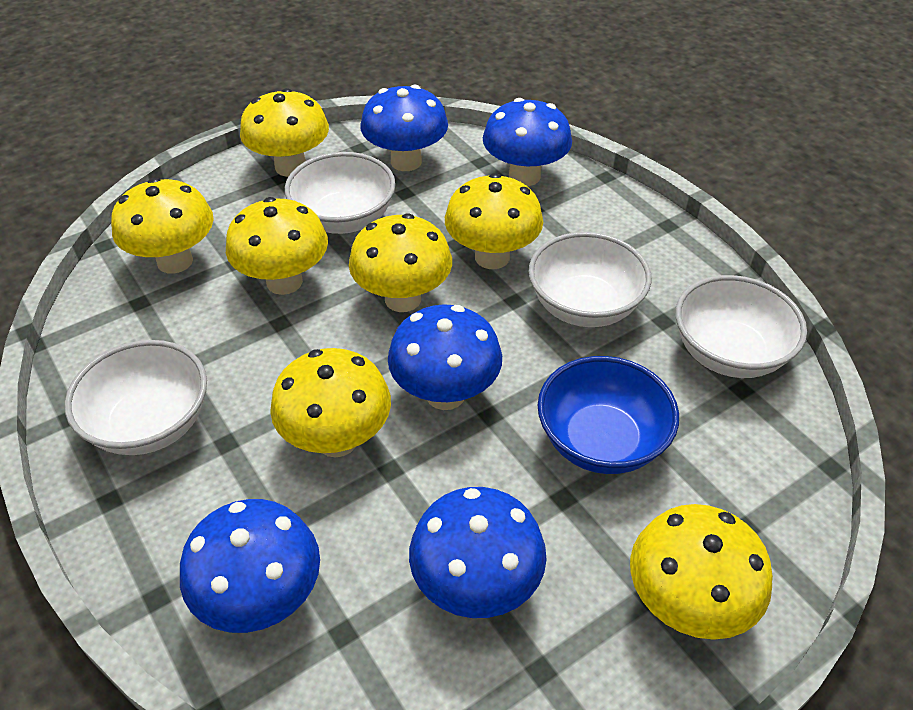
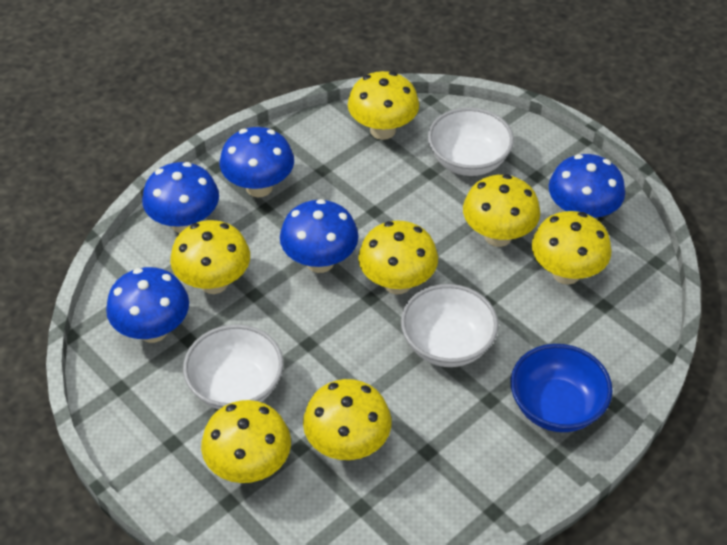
white bowl: [65,340,207,455] [285,152,396,234] [528,232,652,327] [675,275,807,378] = 4 -> [183,324,283,409] [401,284,499,367] [428,107,514,176] = 3

